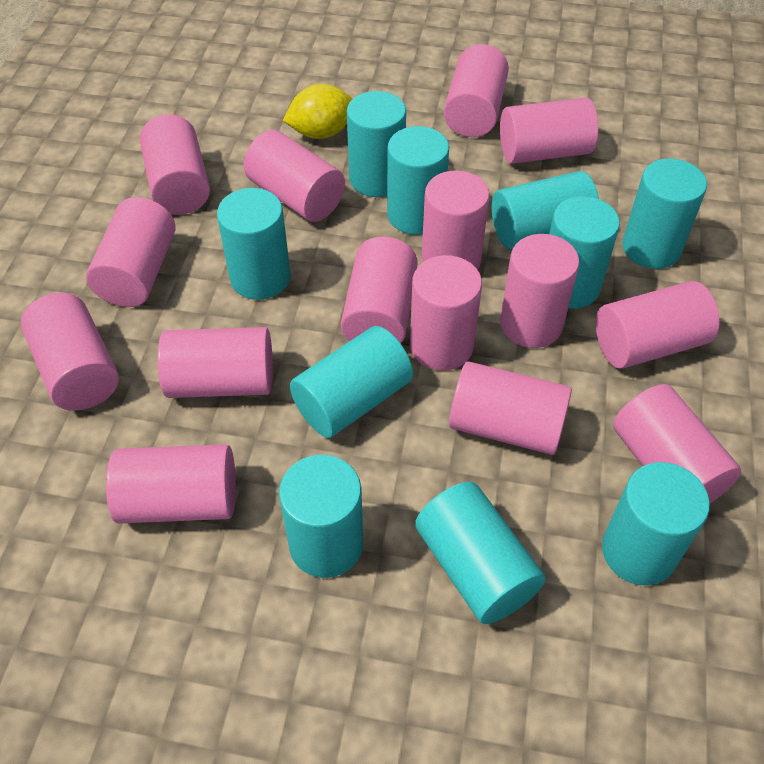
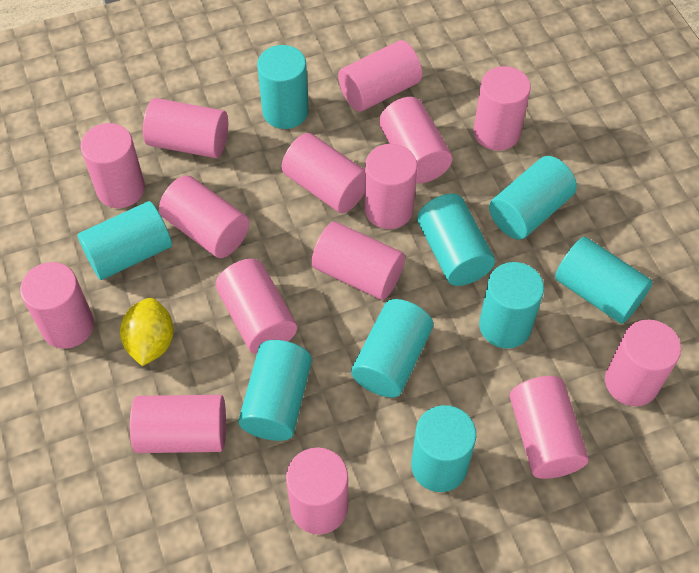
turquoise cylinder: [217,188,290,300] [279,455,363,578] [290,326,413,438] [347,91,406,197] [387,126,449,235] [415,482,546,624] [492,171,599,249] [549,196,620,309] [602,462,710,586] [622,158,707,269] = 10 -> [78,201,172,280] [238,340,312,441] [257,45,309,129] [351,299,433,398] [411,405,476,492] [417,194,495,286] [479,262,544,348] [489,156,577,240] [555,237,653,324] = 9

